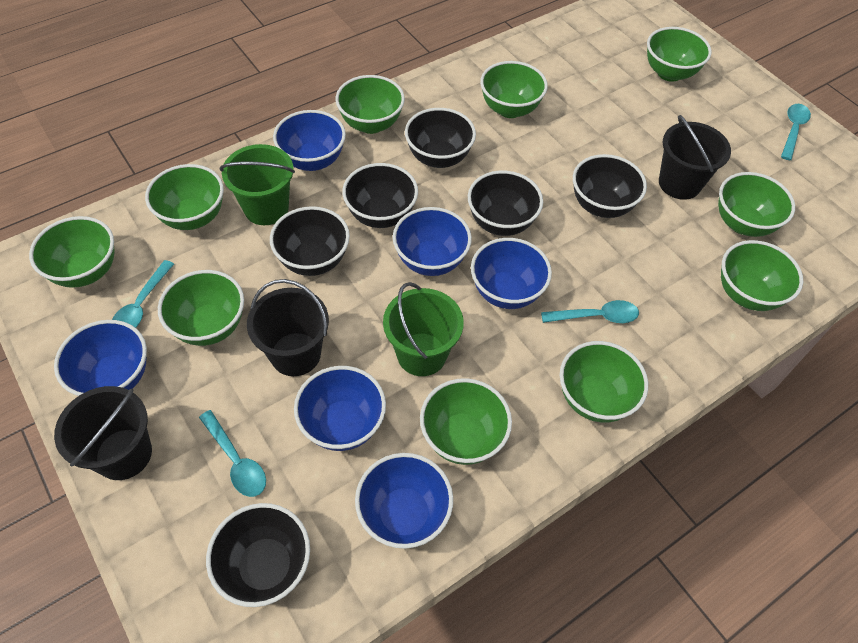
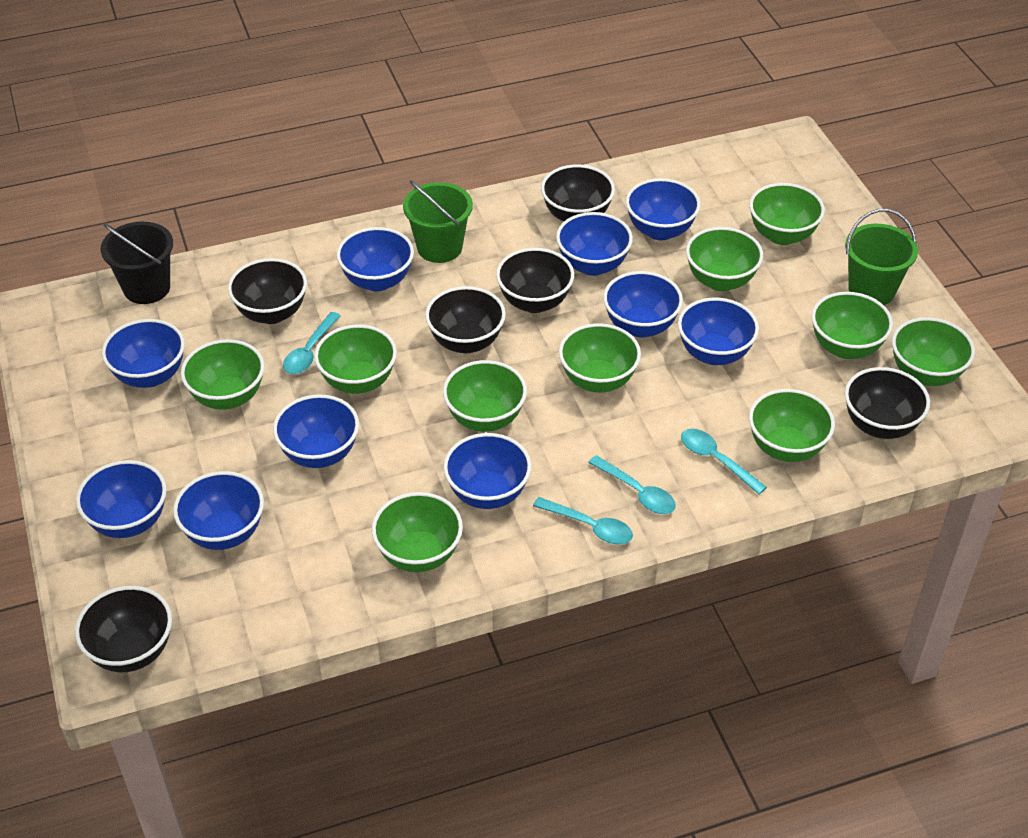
black bucket: [54,386,152,480] [247,279,329,376] [659,115,731,200] = 3 -> [101,222,173,304] = 1
blue bowl: [54,320,147,396] [273,110,346,171] [294,366,386,451] [355,453,453,549] [393,207,472,276] [471,238,552,309] = 6 -> [76,460,167,538] [102,319,185,388] [173,471,264,550] [273,394,359,468] [337,227,414,291] [443,433,531,509] [556,212,633,276] [603,271,683,337] [626,178,700,240] [678,298,759,365] = 10

